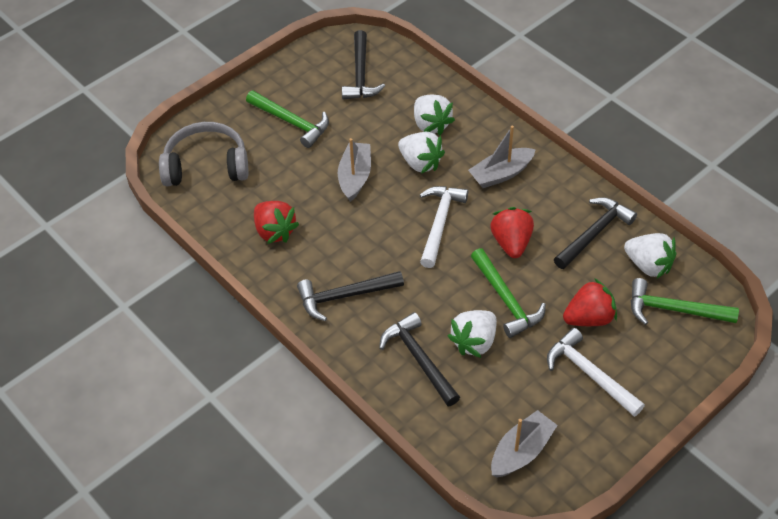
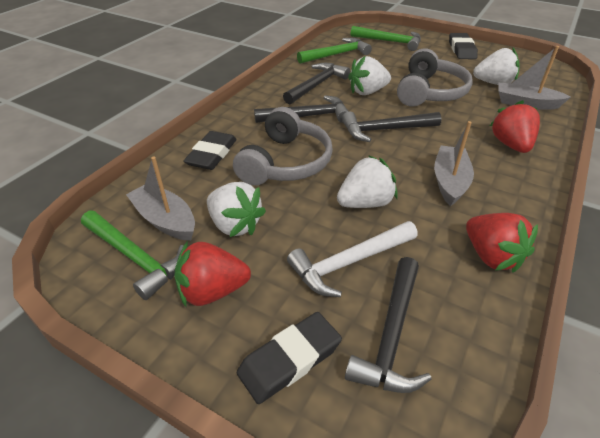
black eraser: none = 0 -> [183,131,237,170] [237,312,342,404] [449,33,478,59] = 3
grey headphones: [159,122,249,186] = 1 -> [233,107,333,186] [397,48,473,107] = 2
white hammer: [420,186,468,268] [547,328,645,417] = 2 -> [287,221,418,297] = 1

